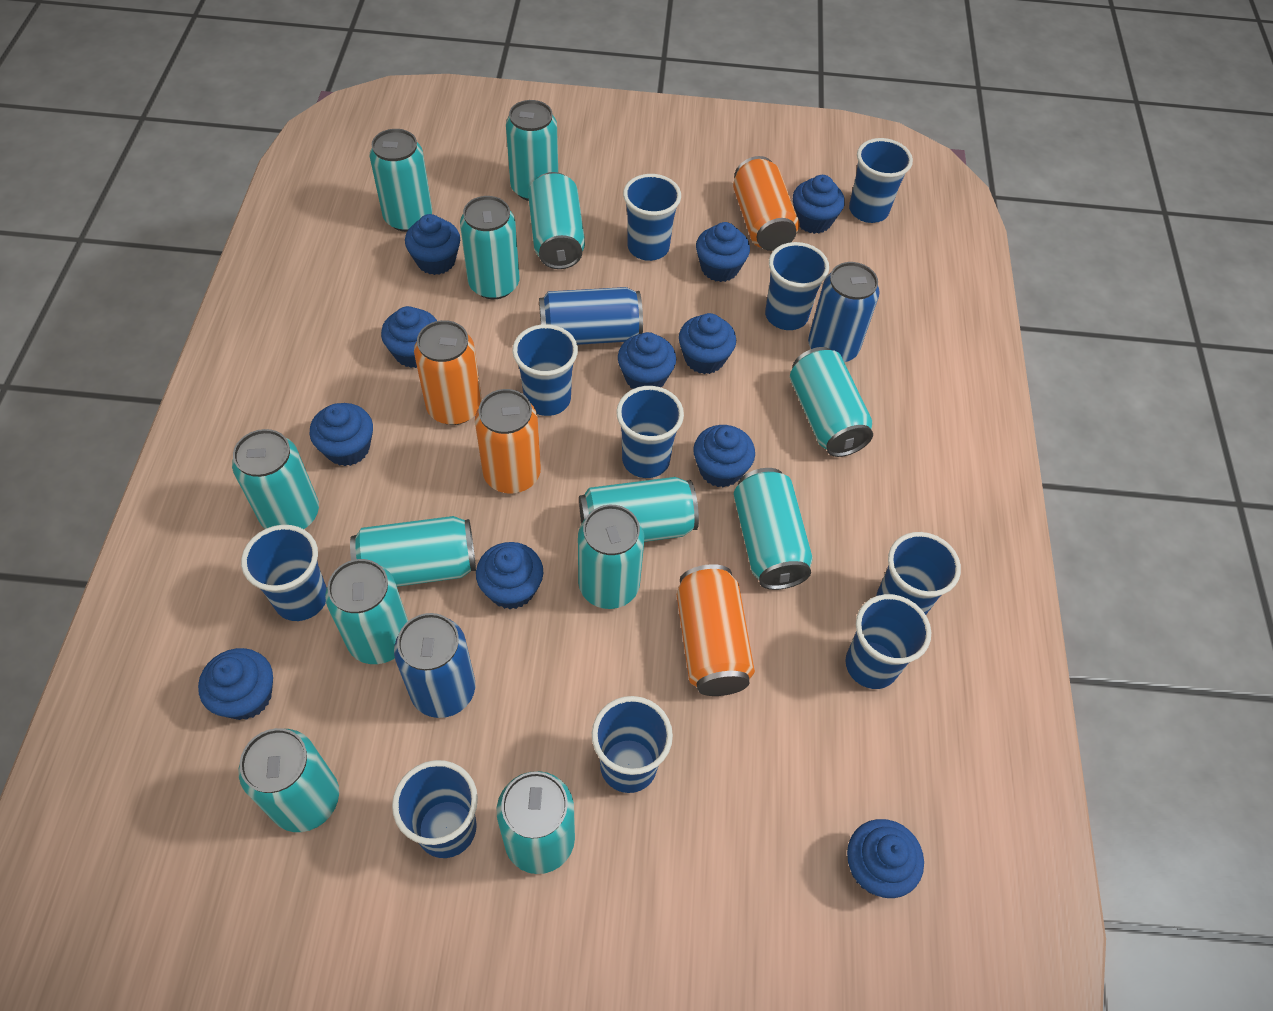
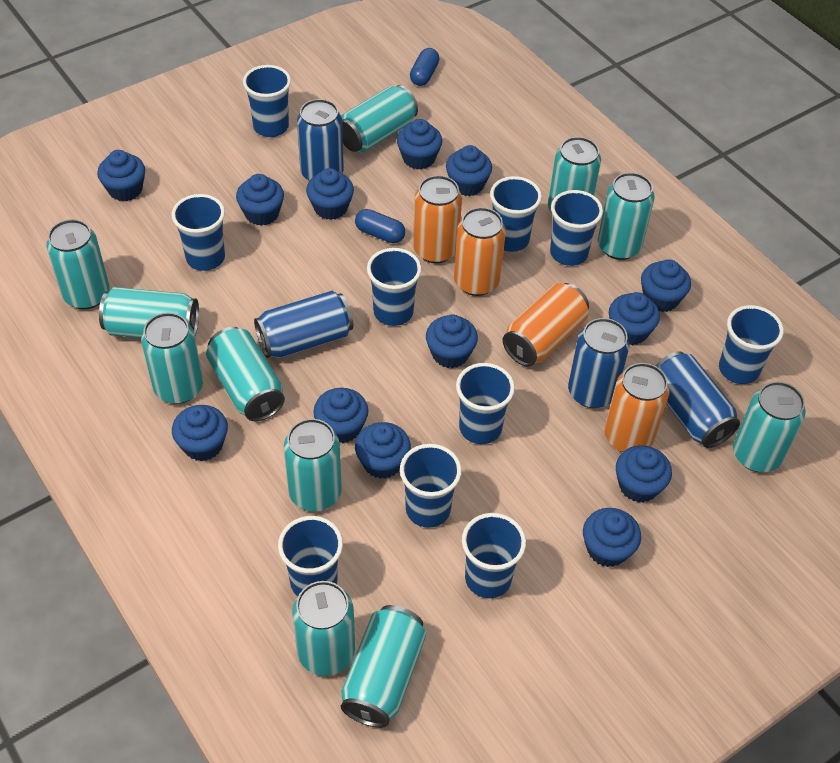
blue can: [394,613,475,718] [539,287,643,345] [808,262,880,362] = 3 -> [254,291,353,358] [297,99,344,181] [568,318,630,408] [655,351,740,448] = 4
blue capsule: none = 0 -> [355,209,405,243] [410,48,439,86] = 2
blue cupcake: [198,648,273,720] [309,403,373,466] [381,306,437,368] [405,214,460,275] [476,542,543,609] [618,332,676,389] [679,313,736,374] [693,425,755,488] [696,222,750,282] [793,175,845,234] [847,819,924,898] = 11 -> [97,150,145,201] [172,405,228,461] [236,174,284,226] [306,168,354,220] [313,388,368,443] [355,422,411,479] [397,119,442,170] [426,315,478,368] [446,145,492,196] [583,508,641,567] [609,292,660,345] [616,445,672,503] [641,259,691,312] = 13
turquoise can: [232,429,319,529] [238,728,339,832] [325,559,408,664] [350,516,476,587] [369,129,432,232] [460,196,519,299] [497,771,575,874] [506,100,558,201] [528,172,585,269] [578,505,644,609] [579,477,699,542] [734,468,813,590] [790,347,873,457] = 13 -> [46,219,110,309] [99,287,199,338] [141,312,203,404] [206,327,285,421] [284,419,342,511] [292,581,355,676] [341,85,418,153] [341,605,426,728] [548,137,601,213] [598,172,655,260] [733,381,806,472] = 11

